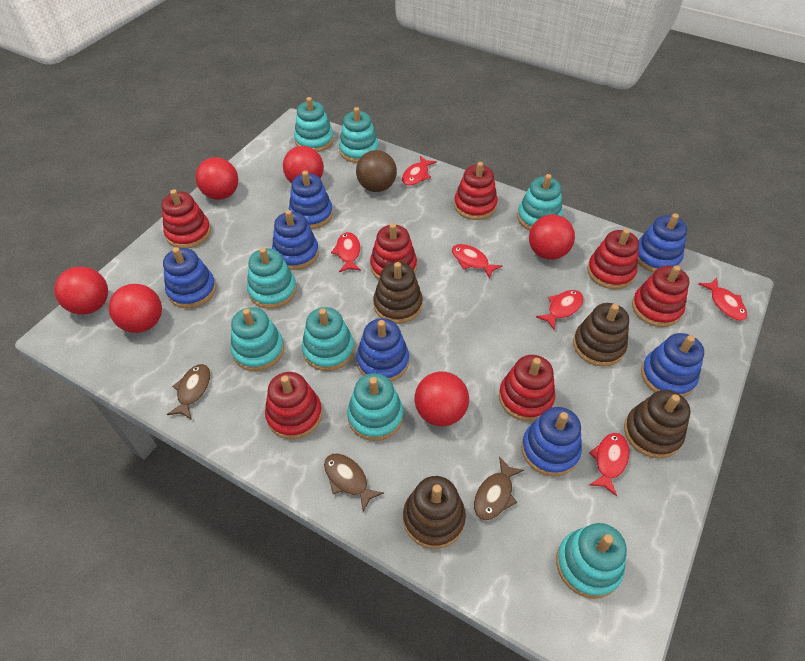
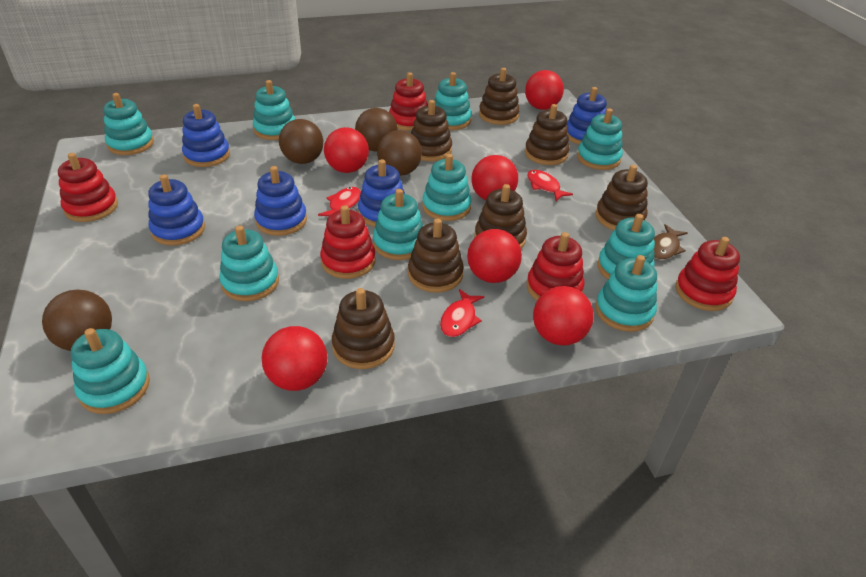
blue stacking toy: [163,247,216,308] [272,210,319,270] [289,171,333,229] [356,318,409,382] [521,407,582,476] [638,213,687,272] [641,333,704,397] = 7 -> [148,174,205,246] [182,104,230,167] [254,166,307,236] [358,159,405,227] [566,87,607,145] = 5
brown ball: [356,150,397,192] = 1 -> [42,290,112,351] [279,119,323,164] [355,108,398,151] [377,130,422,176] = 4
brown fish: [167,364,210,420] [324,454,384,512] [474,457,524,521] = 3 -> [654,224,687,260] = 1
brown stacking toy: [373,262,423,324] [403,476,466,549] [573,303,629,367] [624,390,691,459] = 4 -> [332,288,395,369] [408,218,464,293] [411,100,452,161] [474,184,527,248] [479,68,520,125] [525,104,570,165] [596,165,648,230] = 7
red fish: [331,232,361,272] [402,156,437,186] [452,244,502,279] [536,290,584,330] [589,433,629,496] [698,278,747,321] = 6 -> [318,187,361,216] [440,289,484,337] [527,170,573,201] = 3
red stacking toy: [162,189,211,248] [265,372,322,439] [370,223,417,279] [454,162,498,220] [499,355,555,421] [587,229,639,289] [632,265,689,327] = 7 -> [58,153,118,222] [320,205,376,279] [389,72,428,131] [527,232,584,300] [676,237,740,311] = 5
turquoise stacking toy: [230,307,284,371] [247,248,297,309] [294,97,334,152] [302,307,354,371] [339,107,379,163] [347,373,403,441] [517,174,563,230] [556,523,627,599] = 8 -> [71,328,150,414] [103,93,154,155] [219,225,279,301] [253,80,295,140] [373,189,423,260] [422,154,472,221] [434,72,472,130] [577,109,623,170] [595,255,657,332] [597,214,655,279] = 10

